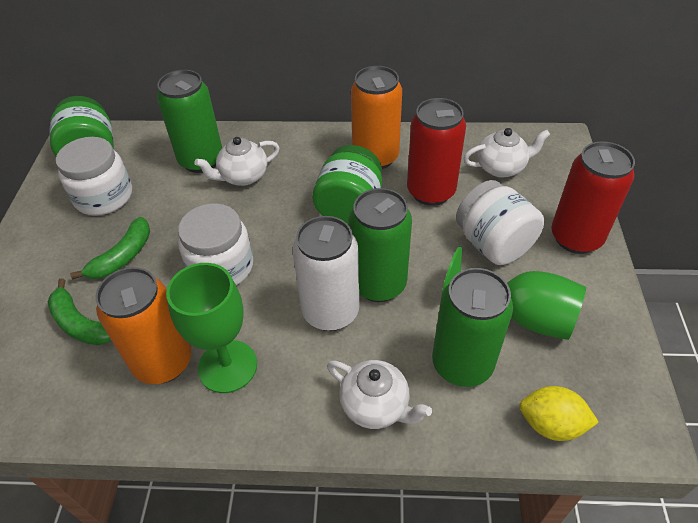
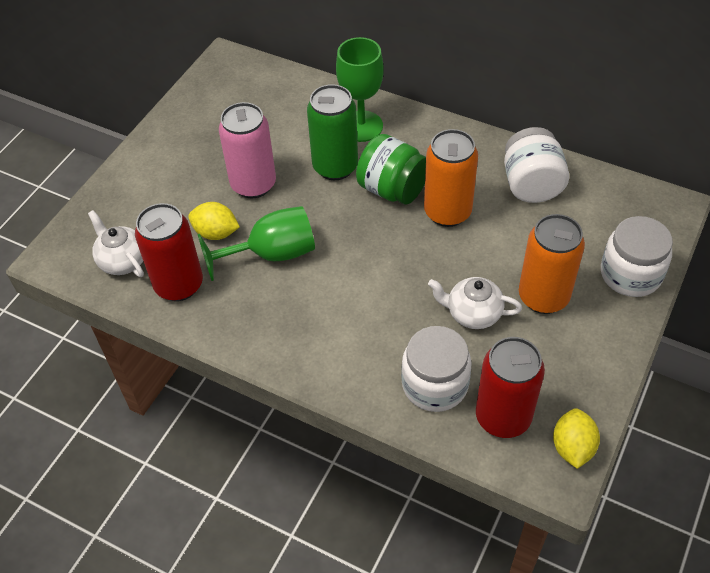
green banana: [48,278,111,345] [70,217,150,279] = 2 -> none = 0
green can: [157,70,222,173] [349,188,412,302] [432,268,513,387] = 3 -> [307,84,358,180] = 1
green jar: [50,96,114,157] [312,145,382,225] = 2 -> [356,134,426,204] = 1
pink can: none = 0 -> [219,102,276,198] = 1
white can: [293,216,359,331] = 1 -> none = 0
white teapot: [194,137,280,186] [327,360,432,429] [464,128,550,178] = 3 -> [88,210,144,277] [428,277,522,329] = 2
yellow lemon: [519,386,599,441] = 1 -> [188,202,240,240] [553,408,600,469] = 2

